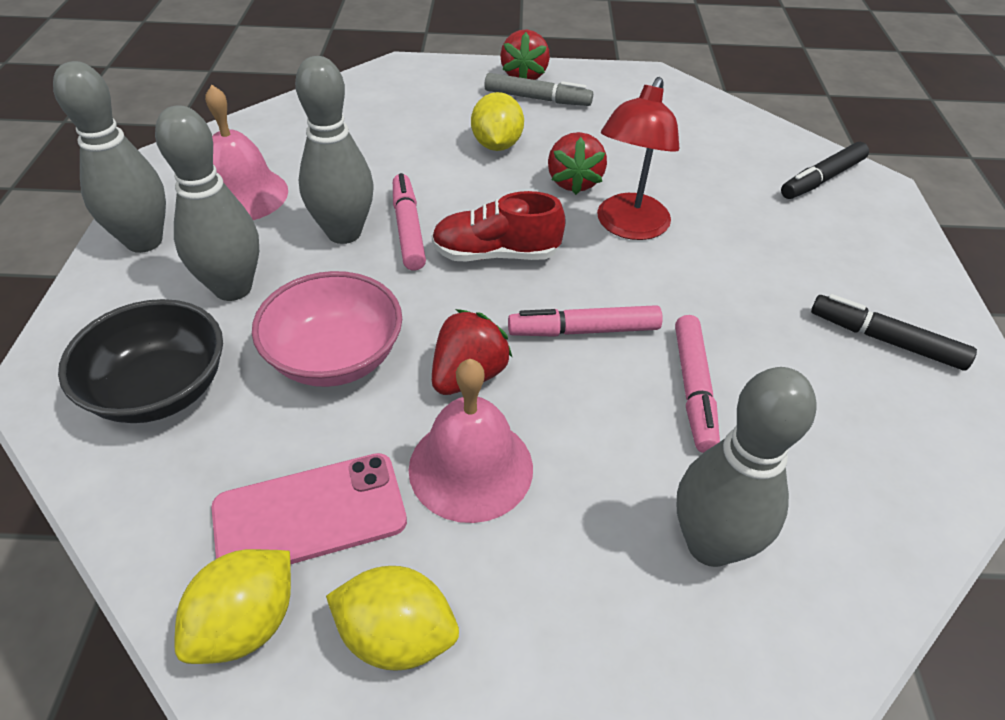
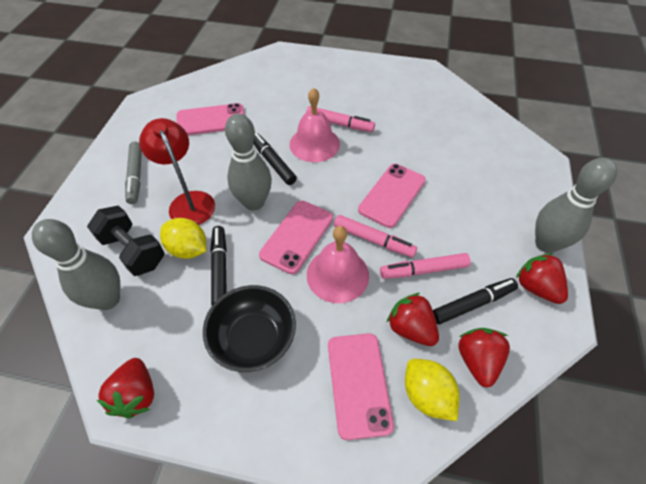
black dumbbell: none = 0 -> [87,205,165,276] = 1
black marker: [781,142,869,199] [811,294,977,370] = 2 -> [210,226,227,305] [253,132,297,185] [433,278,518,324] = 3
grey bowling pin: [53,61,166,253] [155,105,259,301] [295,56,373,244] [677,367,816,567] = 4 -> [32,219,120,310] [225,114,272,211] [535,158,617,253] = 3
pink bowl: [252,271,402,387] = 1 -> none = 0
pink phone: [211,453,407,564] = 1 -> [177,103,244,135] [259,201,333,274] [328,333,394,440] [358,164,426,228] = 4
red shoe: [432,191,566,261] = 1 -> none = 0
red strawberry: [432,309,513,395] [500,29,550,80] [548,132,607,195] = 3 -> [97,358,154,418] [386,293,439,346] [458,328,510,387] [516,253,568,304] = 4
yellow lemon: [174,549,291,664] [326,566,459,671] [471,92,524,151] = 3 -> [160,218,206,259] [405,359,460,421] = 2

